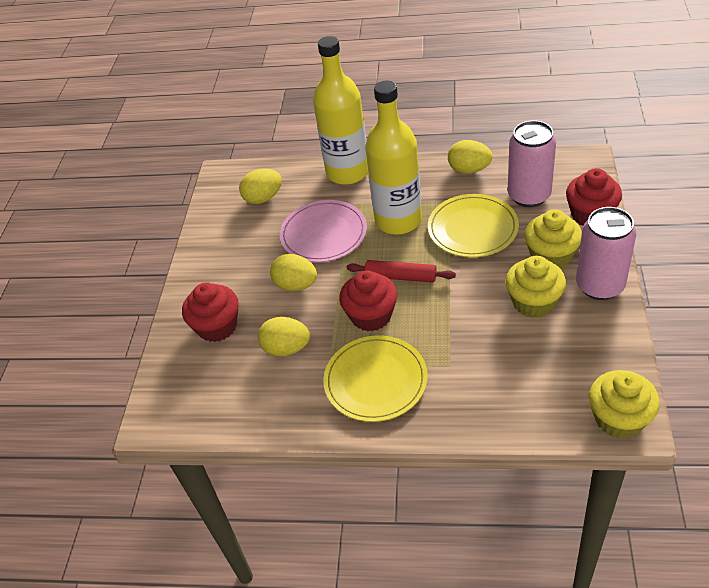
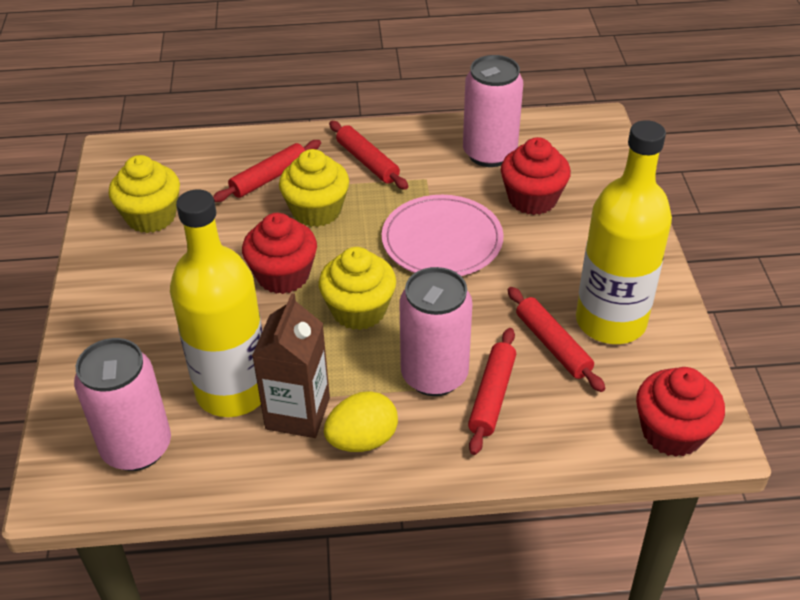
brown carton: none = 0 -> [252,293,330,438] = 1
pink can: [508,120,556,207] [576,207,636,300] = 2 -> [74,338,171,471] [399,267,473,396] [463,55,523,167] = 3
red rolling pin: [347,260,456,282] = 1 -> [213,140,321,202] [329,121,408,190] [468,328,516,455] [508,287,605,392] = 4
yellow egg: [239,169,282,204] [258,317,310,356] [270,254,317,291] [448,140,492,173] = 4 -> [324,391,398,452] = 1
yellow plate: [323,335,428,422] [428,194,519,257] = 2 -> none = 0

